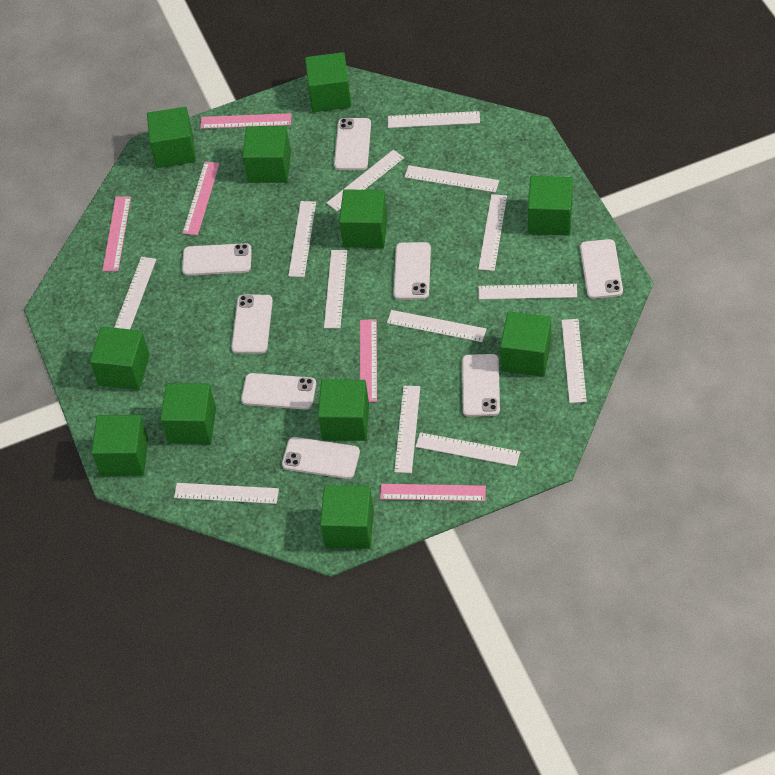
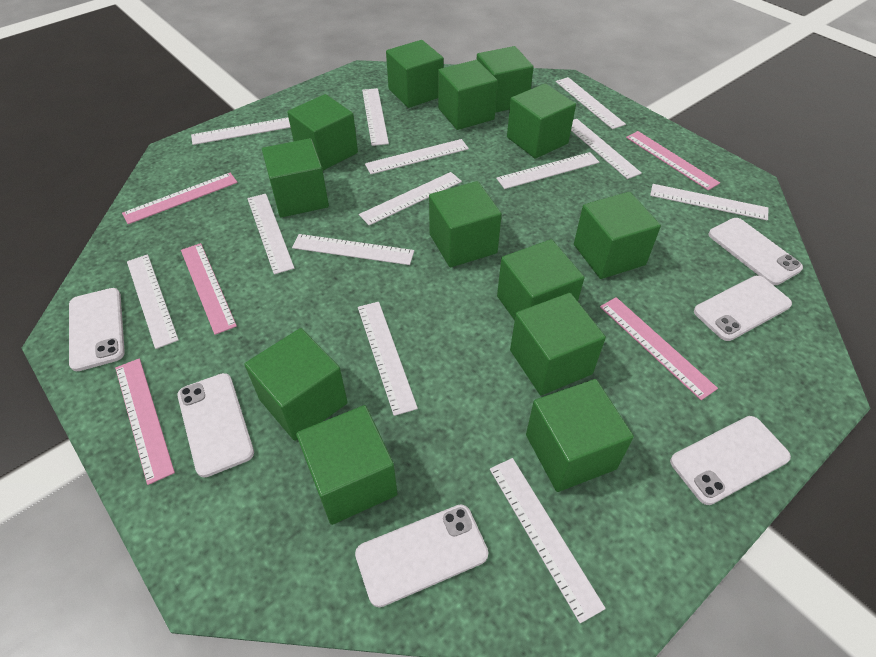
green cube: [90,326,150,390] [91,415,148,476] [147,107,196,168] [160,383,216,444] [242,126,291,183] [305,52,351,112] [318,379,369,441] [320,485,374,549] [339,189,388,248] [500,311,551,377] [528,176,573,235] = 11 -> [244,328,348,441] [262,138,329,217] [287,94,358,170] [296,405,398,525] [386,40,444,108] [429,181,502,267] [438,60,498,130] [477,46,534,113] [497,239,584,320] [507,84,576,159] [510,293,606,395] [526,379,634,492] [574,192,661,279] = 13
white phone: [182,243,252,276] [231,295,273,354] [241,373,316,410] [282,437,360,479] [334,118,371,170] [394,242,431,300] [462,354,500,417] [580,239,623,299] = 8 -> [69,288,125,371] [178,373,254,477] [355,505,488,607] [670,416,791,505] [694,276,792,341] [708,218,803,285] = 6

